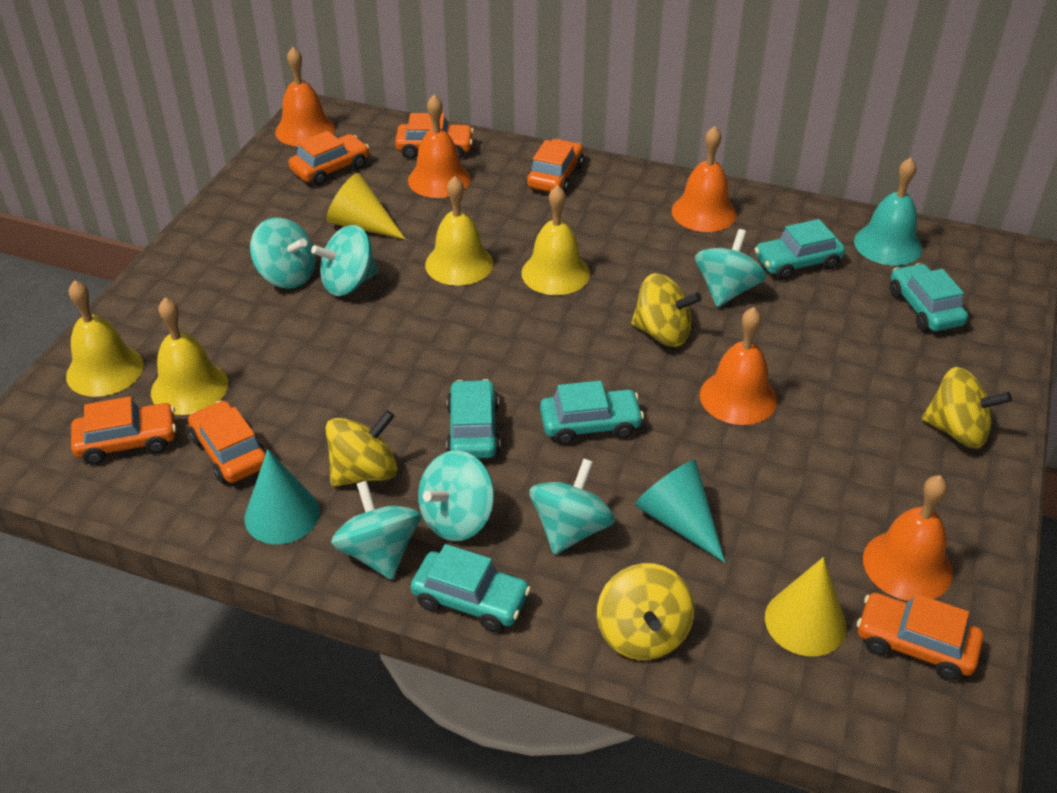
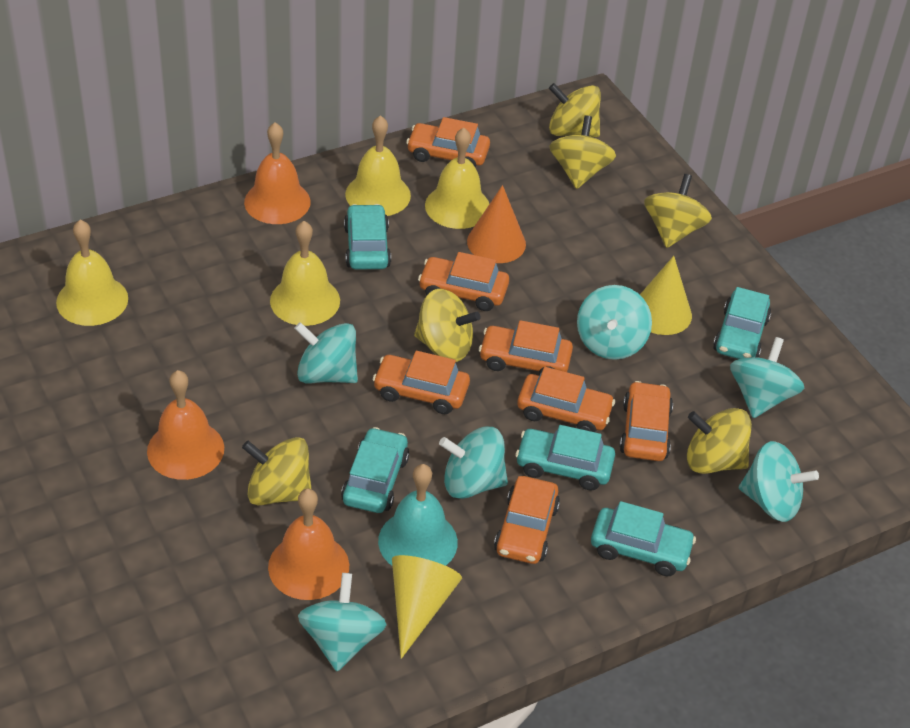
orange bell: [275,47,335,146] [408,95,471,198] [671,126,737,232] [700,307,777,425] [863,475,953,601] = 5 -> [147,370,224,480] [244,122,310,224] [268,489,349,600] = 3
orange car: [71,397,176,465] [188,400,267,484] [288,131,369,186] [395,113,474,159] [526,139,584,193] [857,593,984,681] = 6 -> [373,351,470,414] [406,117,490,168] [418,252,509,311] [479,320,573,375] [494,476,560,564] [517,367,615,432] [619,381,673,461] = 7
orange cone: none = 0 -> [467,185,526,263] = 1
turquoise cone: [245,449,320,544] [635,460,725,563] = 2 -> none = 0
yellow spinning top: [325,410,398,487] [597,563,694,660] [631,273,702,347] [922,367,1012,449] = 4 -> [242,437,312,505] [414,289,481,362] [549,83,601,137] [549,116,616,189] [644,174,712,248] [687,408,752,474] = 6

